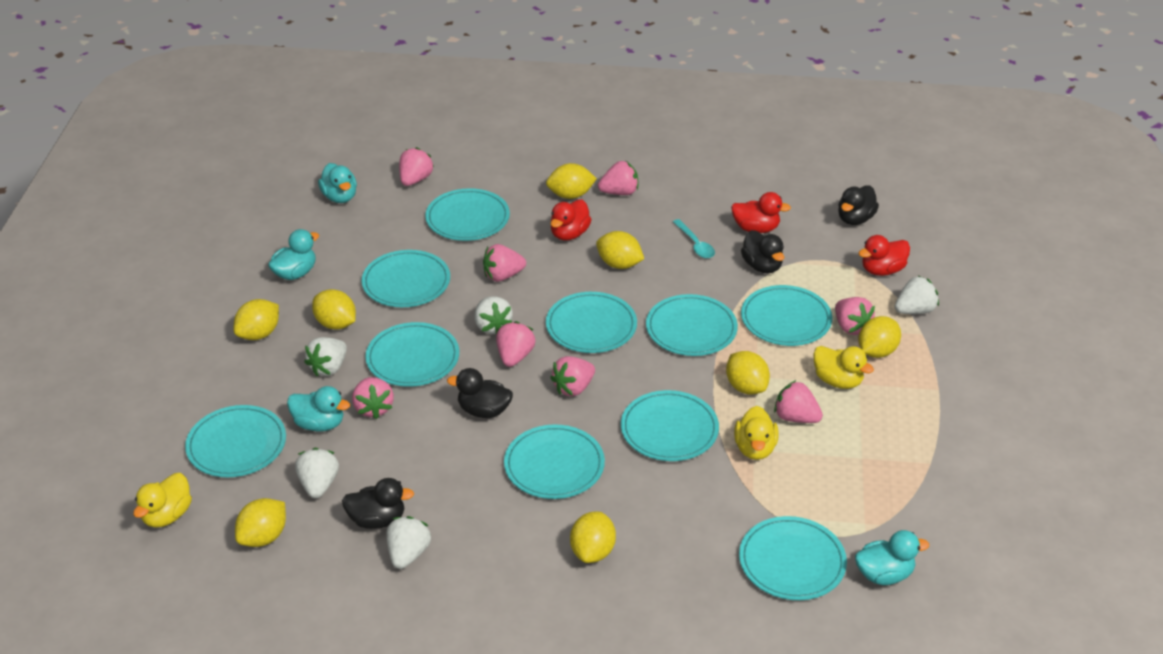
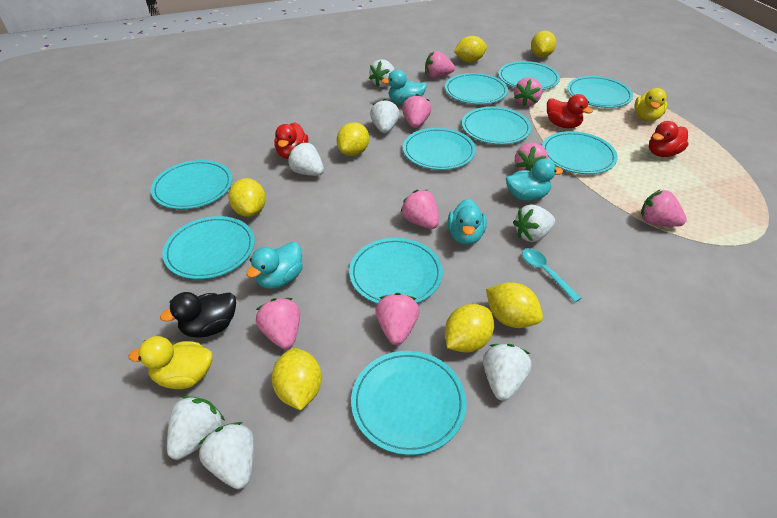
black duck: [342,478,414,529] [447,368,513,418] [741,230,784,273] [838,186,879,225] = 4 -> [160,292,236,338] = 1
white strawberry: [295,448,339,499] [304,337,347,376] [387,516,431,569] [475,296,513,334] [895,276,939,314] = 5 -> [167,396,225,460] [199,422,254,489] [288,142,324,176] [369,59,394,87] [370,99,400,133] [483,344,532,401] [513,204,555,242] = 7
yellow duck: [133,473,192,527] [734,406,779,460] [813,346,874,389] = 3 -> [128,336,212,389] [634,88,667,121] = 2
yellow lemon: [234,299,279,340] [235,498,286,547] [312,289,356,330] [546,163,597,199] [570,512,616,563] [596,231,644,269] [726,351,770,394] [858,316,901,358] = 8 -> [229,178,266,217] [272,348,322,410] [336,122,369,156] [445,304,494,353] [454,36,487,62] [486,282,543,328] [531,31,556,58] = 7

